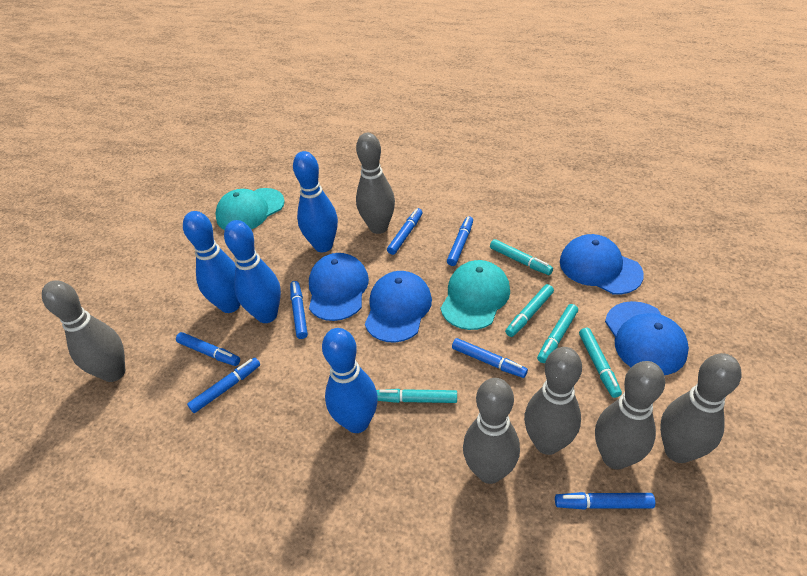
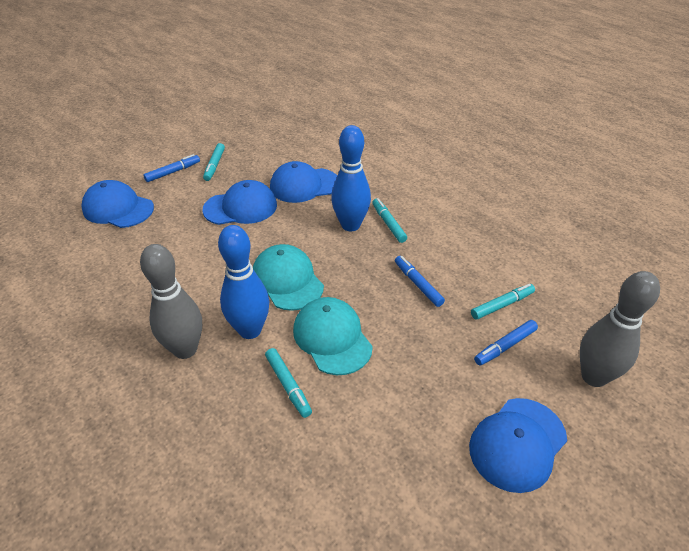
blue bowling pin: [183,211,240,313] [224,220,281,323] [293,151,338,252] [322,328,378,433] = 4 -> [218,225,269,339] [331,125,371,231] = 2
blue marker: [176,332,240,366] [187,358,260,413] [290,281,308,339] [387,208,423,255] [447,216,473,266] [452,338,528,378] [555,492,655,510] = 7 -> [143,154,200,182] [395,256,445,307] [474,320,538,365] = 3
grey bowling pin: [42,280,125,382] [356,133,395,234] [463,378,520,484] [524,347,582,455] [595,361,665,470] [660,353,741,463] = 6 -> [140,244,202,359] [580,271,660,387] = 2
turquoise marker: [376,389,457,403] [490,239,553,275] [505,284,554,337] [537,304,578,363] [579,328,622,398] = 5 -> [203,143,225,181] [265,348,312,418] [372,198,407,243] [471,284,535,320] = 4

